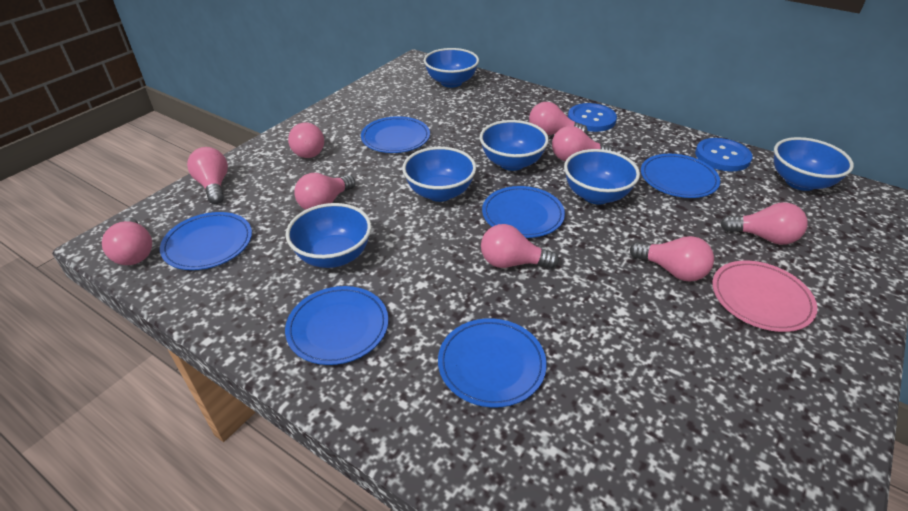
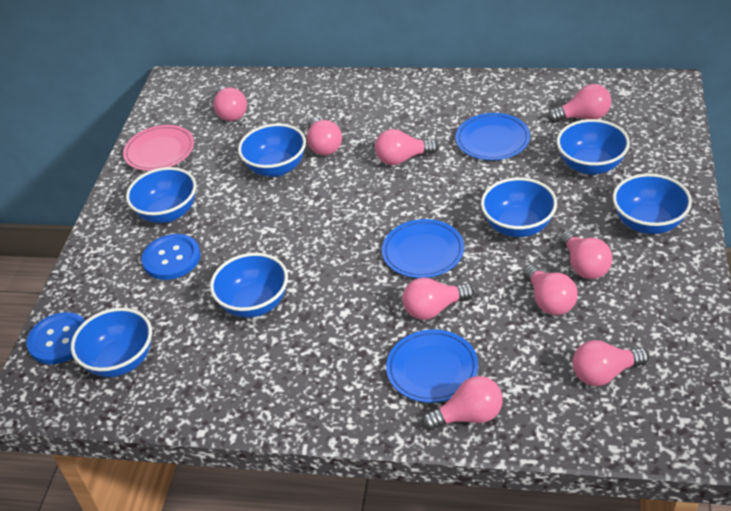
blue bowl: [286,203,371,268] [402,147,476,202] [424,48,479,88] [480,120,549,171] [564,149,640,205] [774,137,854,191] = 6 -> [71,308,152,377] [126,167,196,223] [210,253,288,318] [238,123,306,177] [481,177,557,237] [557,119,630,175] [613,173,692,234] = 7
blue plate: [160,212,252,270] [285,286,388,365] [361,116,430,153] [438,318,547,408] [482,186,565,238] [641,154,720,198] = 6 -> [382,219,464,278] [386,330,478,403] [456,113,530,160] = 3

